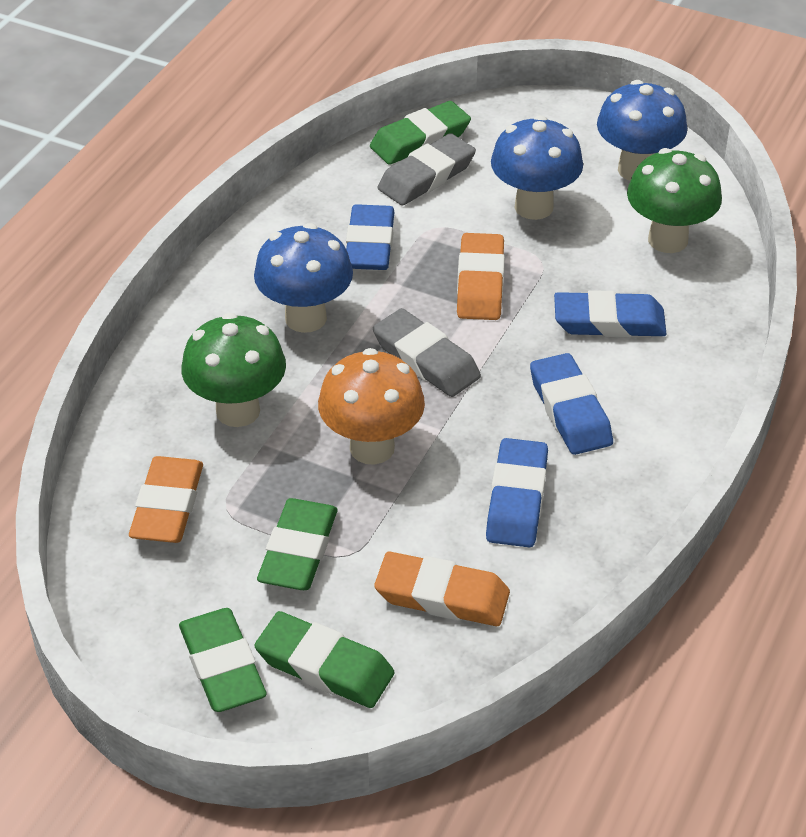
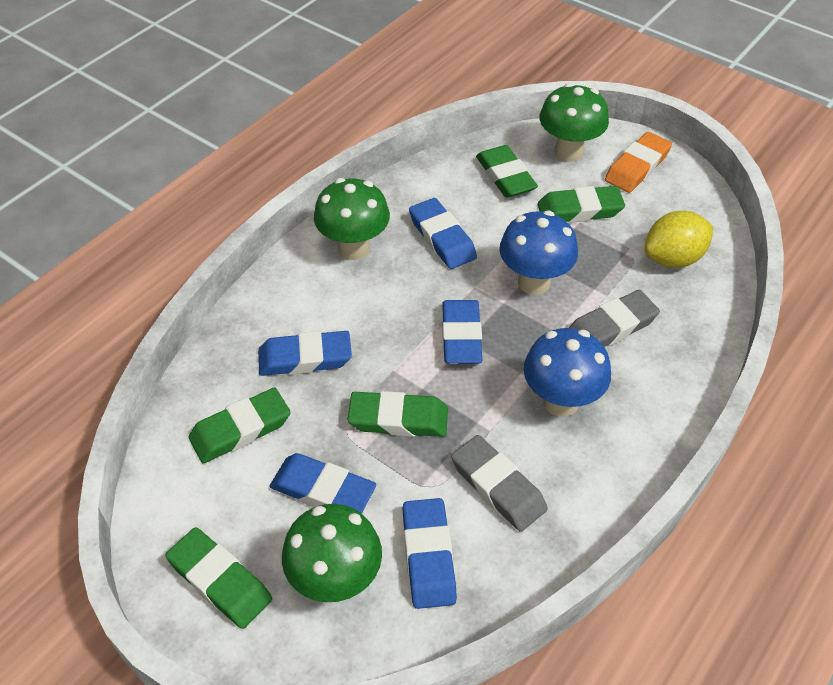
blue eraser: [346,204,395,270] [486,438,548,547] [530,353,613,455] [554,290,667,337] = 4 -> [258,331,352,376] [270,453,376,513] [402,498,457,609] [409,198,477,269] [442,300,482,364] = 5
blue mushroom: [254,223,353,333] [491,115,583,220] [597,80,687,181] = 3 -> [499,211,578,295] [524,328,611,417] = 2
green eraser: [179,608,267,712] [254,611,394,708] [257,498,338,590] [370,101,471,165] = 4 -> [166,527,272,629] [189,388,291,463] [348,391,448,437] [476,145,538,198] [537,186,625,223] = 5
green mushroom: [182,313,286,427] [627,148,722,253] = 2 -> [282,504,382,602] [314,178,390,260] [540,83,609,162] = 3
orange eraser: [129,456,203,543] [374,551,510,626] [457,233,505,320] = 3 -> [605,132,672,193] = 1
orange mushroom: [318,348,425,465] = 1 -> none = 0
yellow lemon: none = 0 -> [644,211,714,268] = 1

